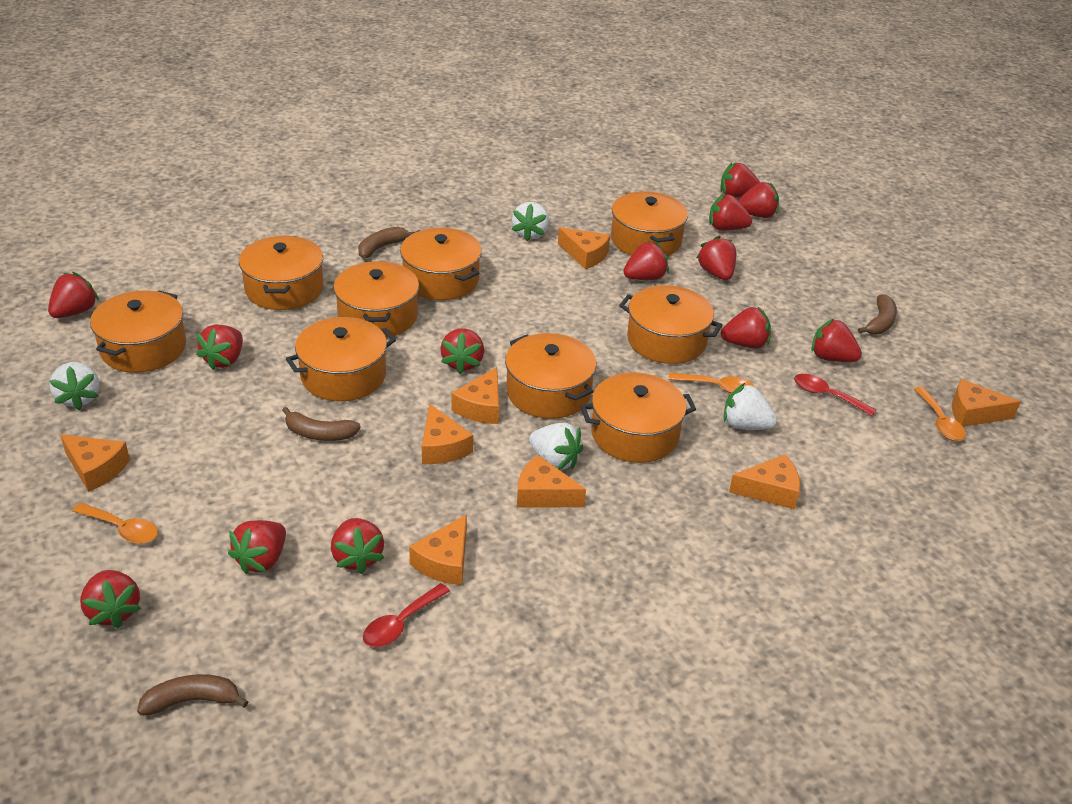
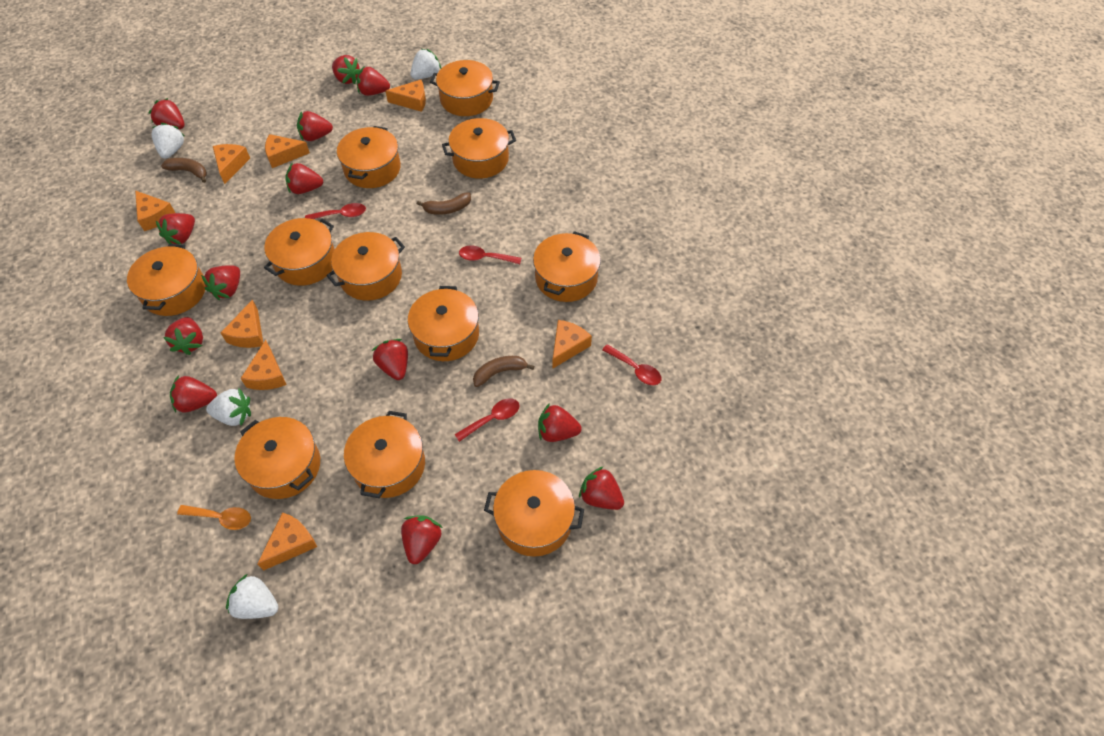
brown banana: [137,674,249,716] [282,407,361,441] [358,227,413,258] [858,294,897,335] = 4 -> [161,158,207,183] [417,192,471,215] [473,356,534,387] = 3
orange pot: [90,290,186,373] [239,236,323,310] [286,317,396,401] [334,261,419,338] [400,228,482,300] [505,333,596,419] [581,373,696,463] [611,191,688,256] [619,285,723,364] = 9 -> [127,244,206,316] [234,417,320,499] [264,218,335,286] [326,232,405,301] [337,126,401,188] [344,411,425,498] [408,286,479,361] [430,60,500,116] [442,118,516,179] [484,470,584,557] [533,231,601,302] = 11
orange spoon: [72,503,158,544] [668,373,754,393] [914,387,966,441] = 3 -> [177,505,251,530] = 1
red spoon: [363,583,450,647] [794,374,876,416] = 2 -> [305,203,366,219] [454,398,519,442] [459,246,521,264] [602,344,661,385] = 4

